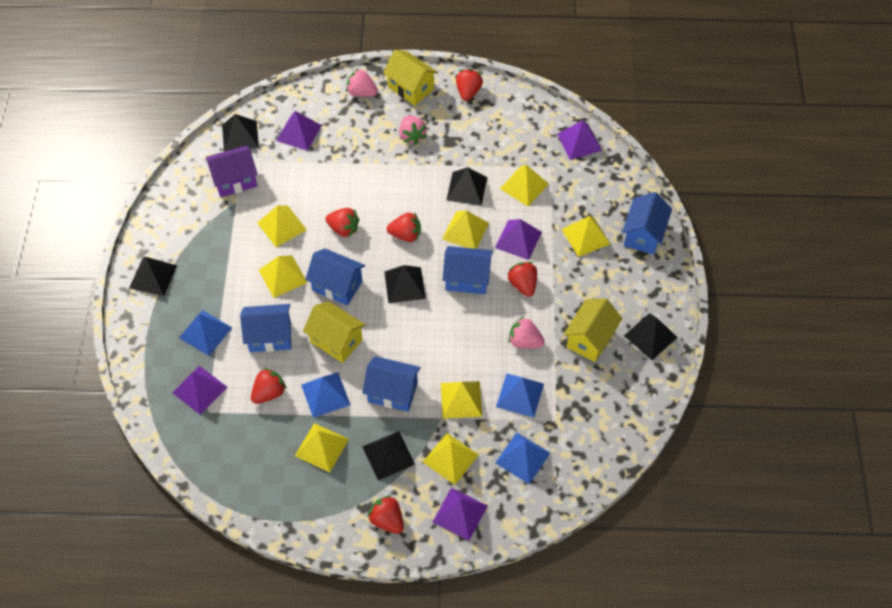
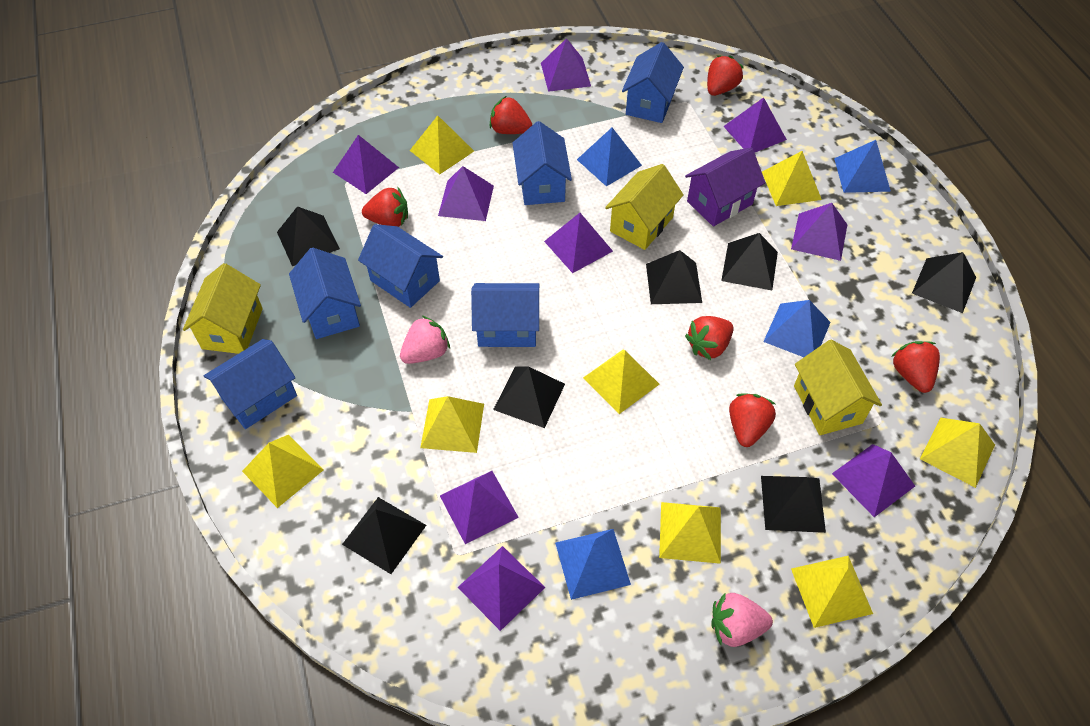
black pyramid: [129,257,177,296] [222,114,259,152] [362,431,415,481] [384,265,426,303] [446,167,487,206] [624,313,678,360] = 6 -> [277,206,340,266] [342,497,426,574] [493,367,565,428] [646,250,702,304] [721,233,778,290] [761,476,826,533] [912,252,976,313] = 7
blue house: [240,304,291,352] [305,248,365,306] [362,356,421,412] [443,246,493,294] [622,192,672,255] = 5 -> [204,339,297,429] [289,248,361,339] [358,224,443,308] [471,283,540,347] [513,121,572,205] [622,42,684,123] = 6
pink strawberry: [346,68,378,97] [399,115,427,145] [509,316,545,349] = 3 -> [400,316,450,364] [712,592,773,647] = 2
purple pyramid: [172,366,227,415] [276,111,322,151] [433,488,488,540] [495,219,542,260] [557,120,602,160] = 5 -> [333,135,399,194] [438,166,494,221] [440,471,519,544] [458,546,545,631] [541,38,591,92] [544,213,613,273] [723,97,787,153] [791,203,847,261] [832,444,915,517] = 9

